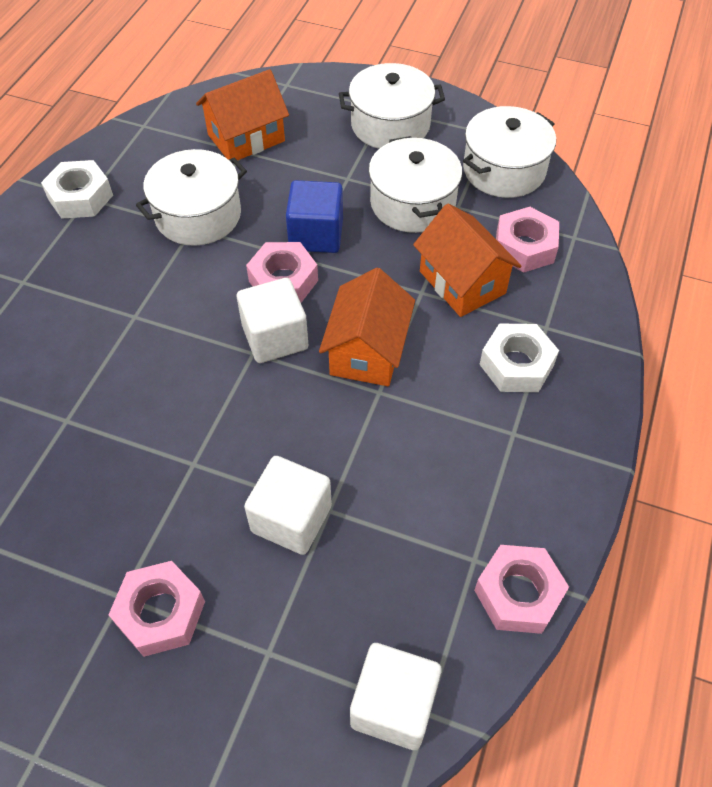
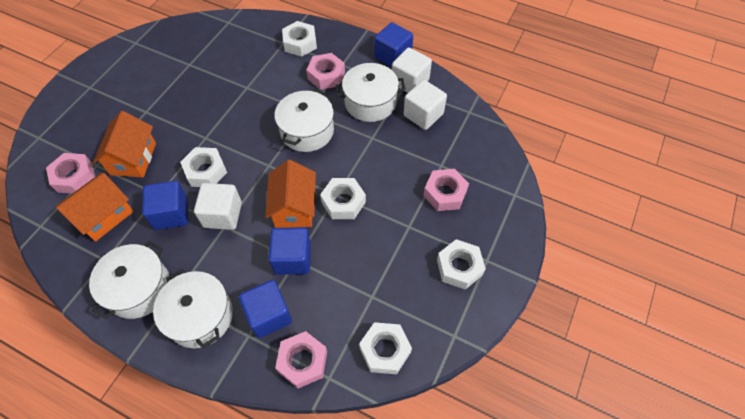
blue cube: [286,180,343,253] = 1 -> [142,181,188,230] [239,280,292,338] [268,228,311,275] [374,22,413,68] = 4
white nut: [41,160,113,219] [479,324,559,392] = 2 -> [180,147,227,187] [282,21,317,57] [320,178,366,219] [359,322,412,374] [437,239,486,290] = 5

